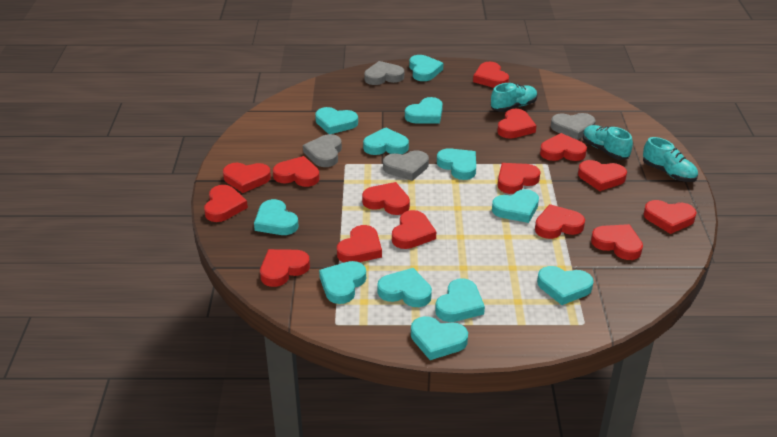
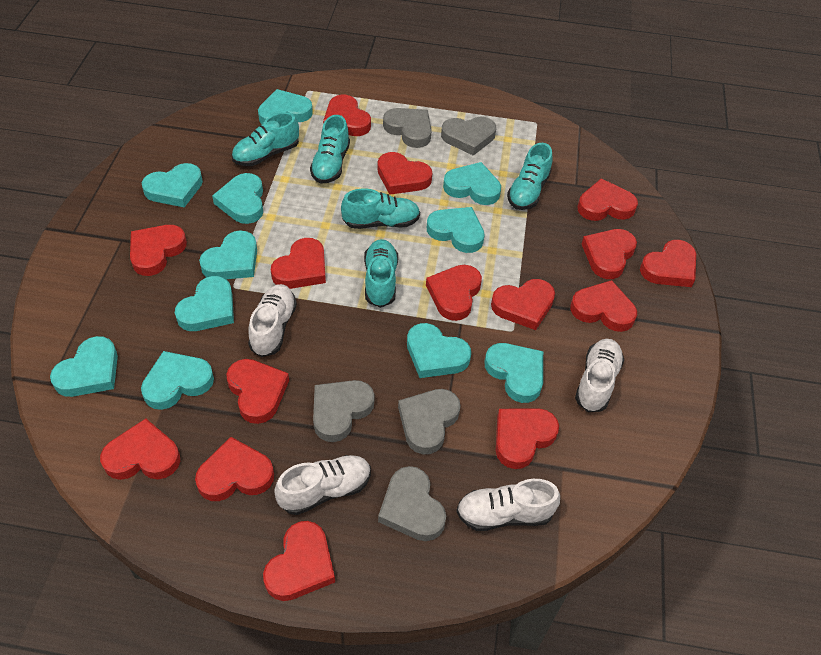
grey heart: [303,134,342,167] [364,61,404,85] [383,151,429,181] [551,113,595,140] = 4 -> [313,380,375,442] [378,466,446,541] [383,108,432,148] [398,389,461,454] [441,117,496,156] = 5
turquoise heart: [254,199,299,235] [315,107,358,134] [319,261,366,304] [363,127,409,155] [377,268,432,307] [405,97,443,123] [409,55,443,81] [411,316,468,360] [435,278,485,322] [437,148,476,180] [492,189,539,223] [537,266,594,305] = 12 -> [50,336,118,397] [141,351,214,410] [142,163,203,208] [175,276,234,331] [199,230,257,279] [212,173,263,224] [258,89,313,124] [407,323,471,378] [427,207,485,253] [443,162,501,205] [484,343,543,403] = 11
turquoise shoe: [491,83,538,112] [583,125,633,160] [643,137,698,182] = 3 -> [232,112,299,166] [310,115,350,184] [341,188,420,229] [364,239,398,308] [507,143,552,210] = 5
white shoe: none = 0 -> [248,284,297,357] [274,455,371,515] [456,479,560,531] [575,338,624,412] = 4

